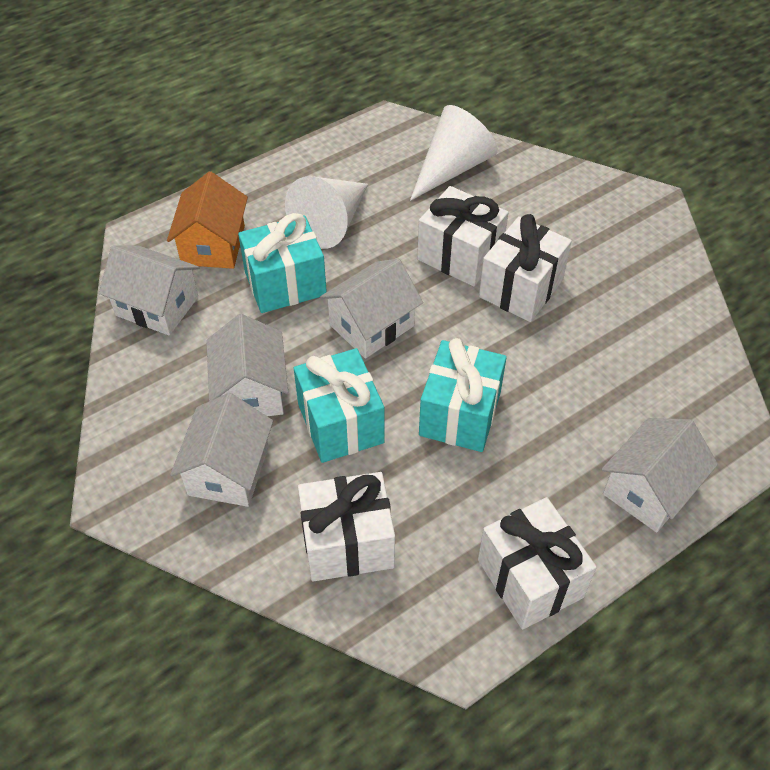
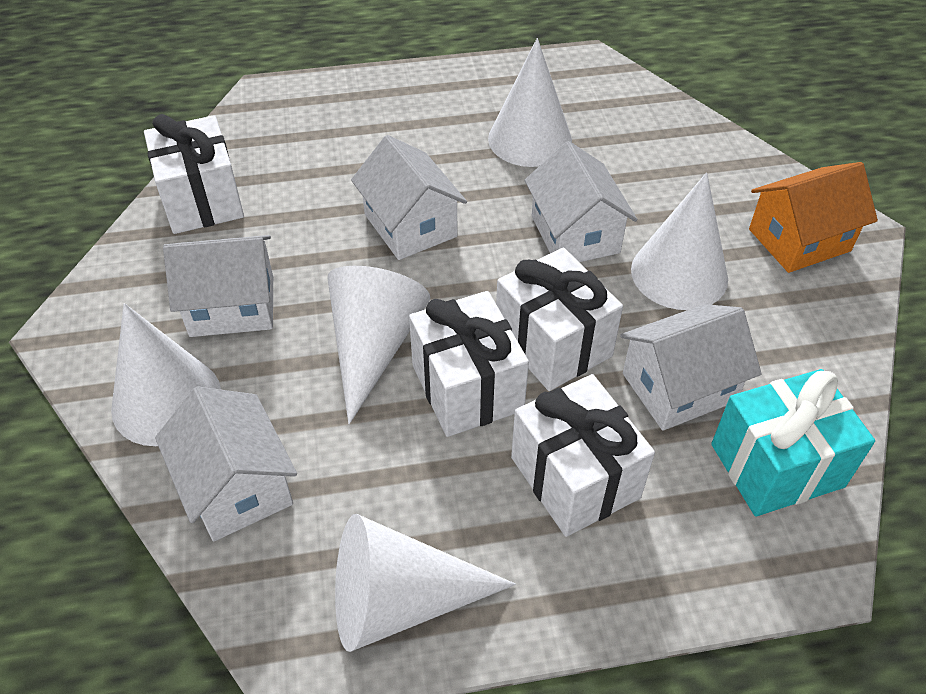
turquoise gift: [238,213,327,313] [294,348,384,463] [419,338,507,452] = 3 -> [711,369,875,516] = 1
white cone: [285,176,368,249] [410,105,498,201] = 2 -> [111,303,221,446] [328,266,431,424] [335,514,516,652] [488,38,572,167] [631,172,728,310] = 5

